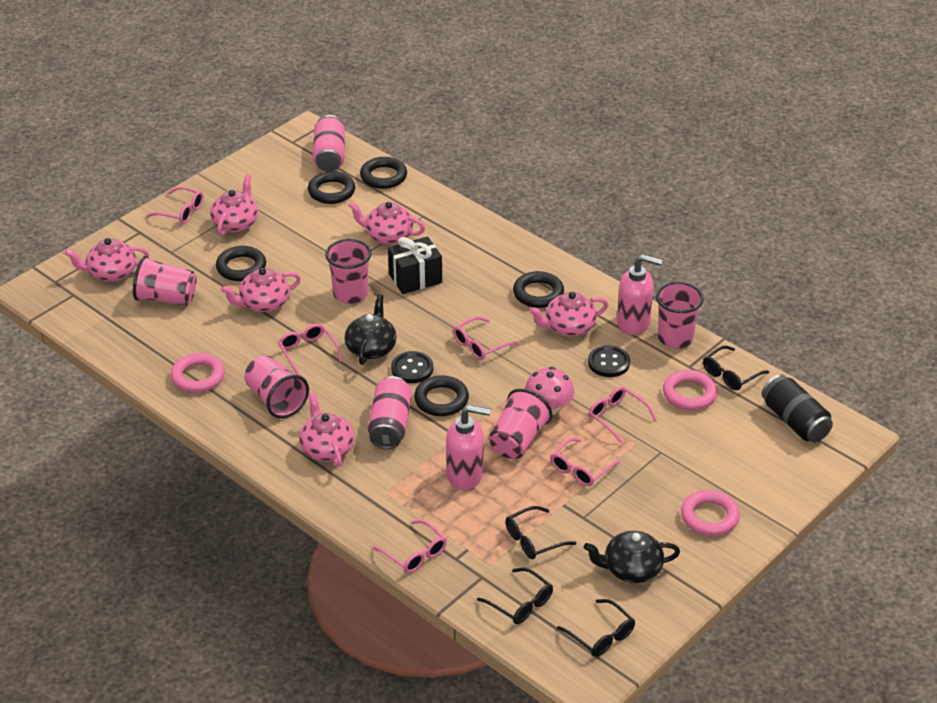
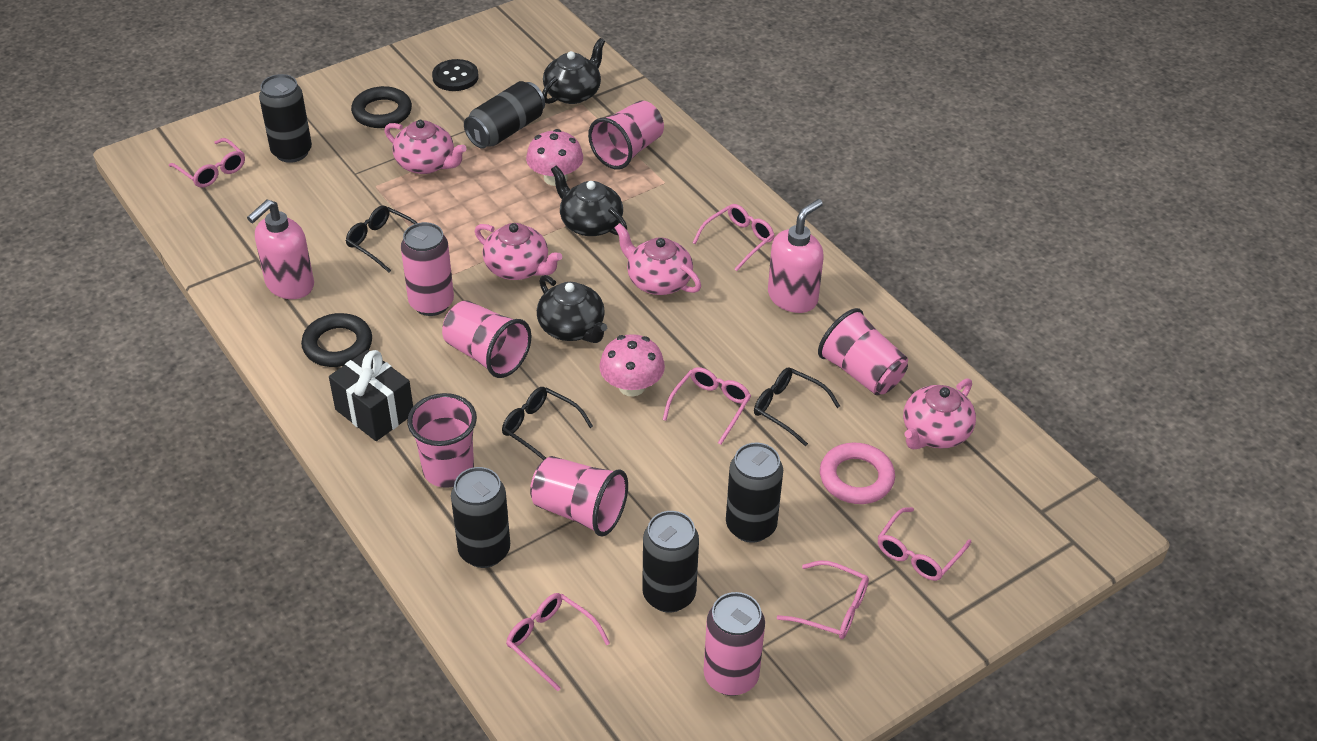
black button: [391,351,433,383] [588,345,630,377] = 2 -> [432,59,479,91] = 1
black can: [762,374,833,442] = 1 -> [259,74,312,163] [451,467,510,568] [464,81,545,149] [642,511,699,613] [726,443,783,543] = 5
black glasses: [477,568,553,624] [505,506,576,559] [557,599,635,657] [703,345,769,390] = 4 -> [346,205,417,272] [502,387,593,460] [754,367,840,446] = 3
black ring: [216,246,266,281] [308,171,355,204] [360,157,407,189] [414,375,469,416] [513,271,564,308] = 5 -> [301,313,372,367] [351,86,412,128] = 2
black teapot: [345,294,397,365] [584,531,680,583] = 2 -> [537,275,607,343] [542,38,605,104] [551,165,627,236] = 3
pink mushroom: [525,367,574,415] = 1 -> [526,129,583,186] [599,334,665,397] = 2
pink ring: [171,353,225,393] [663,370,718,410] [681,490,740,536] = 3 -> [820,443,895,504] = 1
pink teapot: [65,238,150,282] [210,175,258,236] [221,268,301,312] [299,392,354,467] [348,202,425,245] [529,292,609,336] = 6 -> [384,120,467,174] [475,223,562,280] [615,223,701,295] [903,378,976,449] = 4

